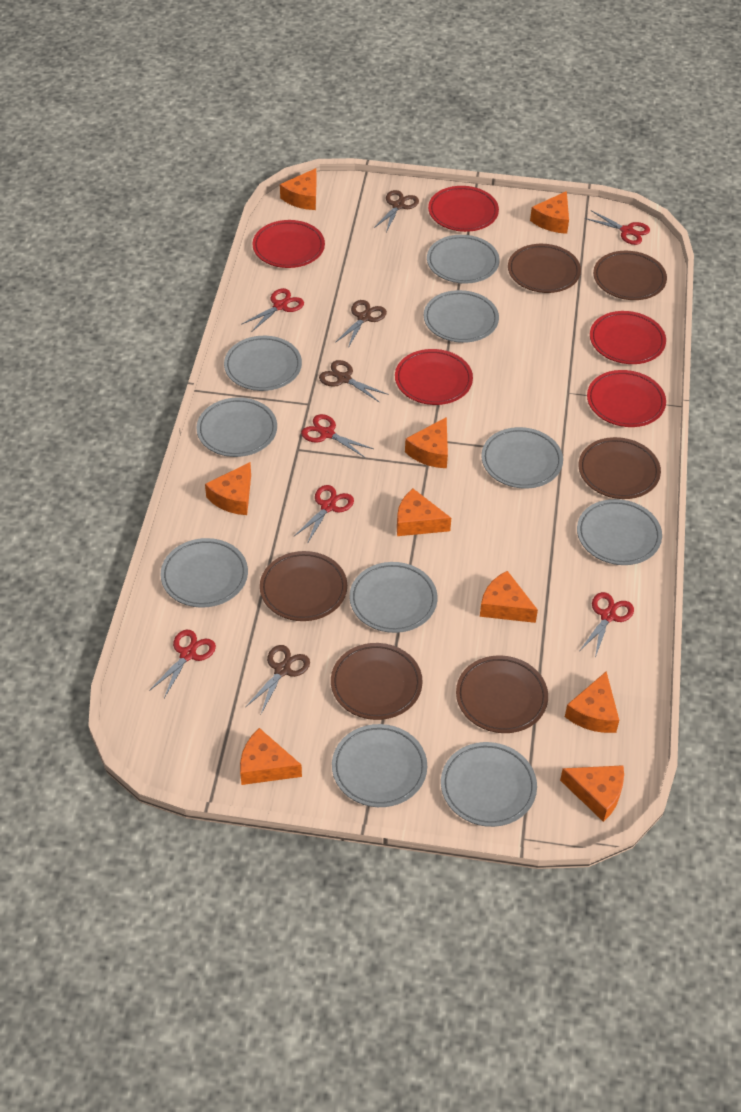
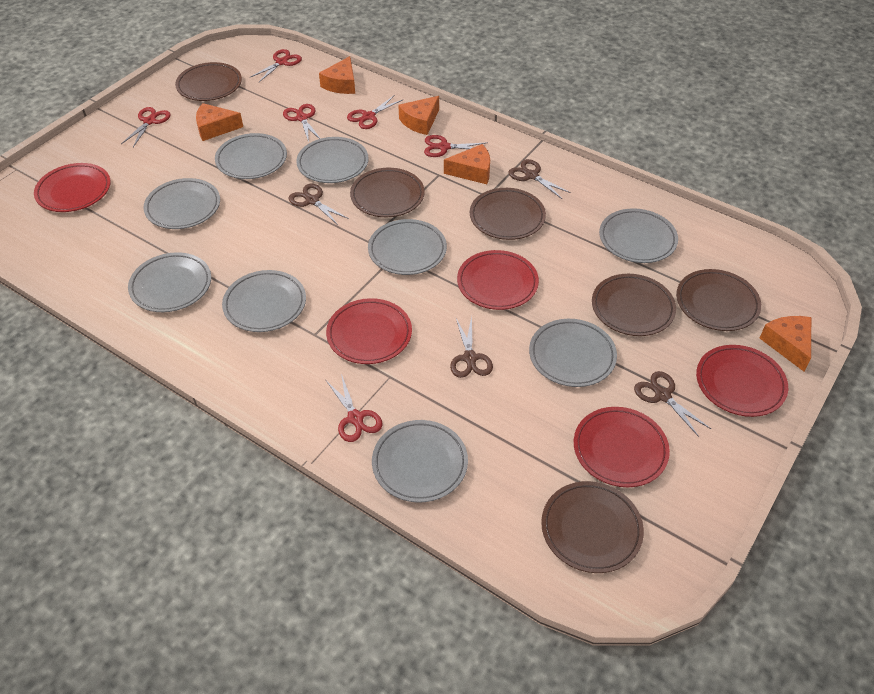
grey plate: [161,538,248,608] [196,397,277,457] [224,336,302,391] [332,724,427,807] [349,562,437,633] [424,290,499,343] [427,235,500,284] [441,742,537,827] [481,427,563,488] [577,499,662,565] = 10 -> [128,252,211,312] [144,178,220,229] [215,133,287,179] [222,270,306,332] [297,137,369,183] [368,219,447,275] [372,420,468,503] [529,319,617,387] [599,208,678,263] = 9
orange cheese: [205,462,251,515] [240,728,302,785] [280,168,316,210] [397,489,451,536] [405,417,448,468] [480,571,538,623] [530,191,569,234] [560,765,624,822] [565,672,619,733] = 9 -> [196,103,243,141] [319,56,355,94] [398,96,439,135] [444,144,490,184] [760,316,811,371] = 5

